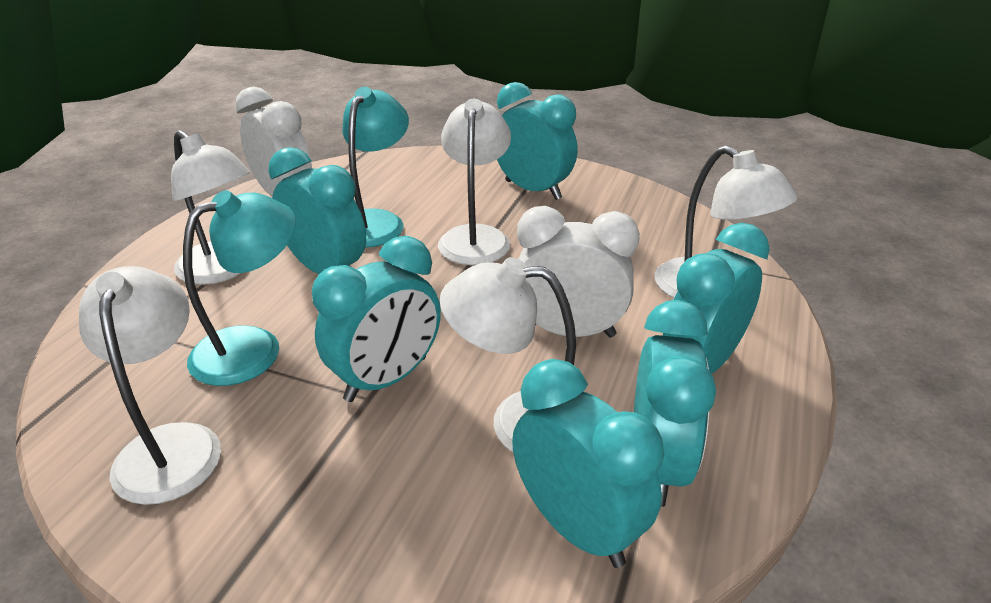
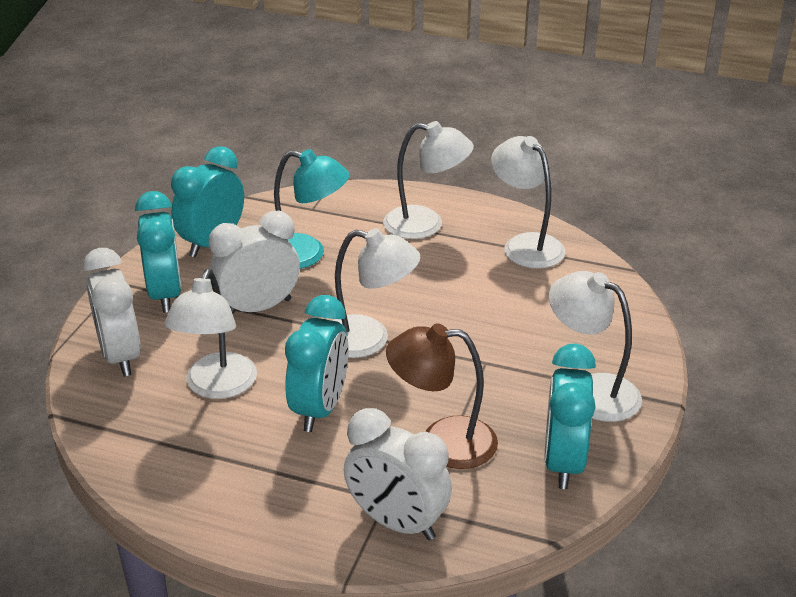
brown lamp: none = 0 -> [386,323,498,469] = 1
turquoise clock: [268,147,366,274] [312,236,441,402] [497,82,578,200] [512,359,664,568] [634,300,716,507] [663,223,770,374] = 6 -> [135,191,182,313] [171,146,244,257] [285,295,349,432] [544,343,596,489] = 4
turquoise lamp: [183,190,296,386] [342,87,409,248] = 2 -> [274,149,350,269] = 1
white clock: [235,87,312,196] [517,206,640,337] = 2 -> [83,248,141,376] [209,211,300,314] [344,408,452,540] = 3

